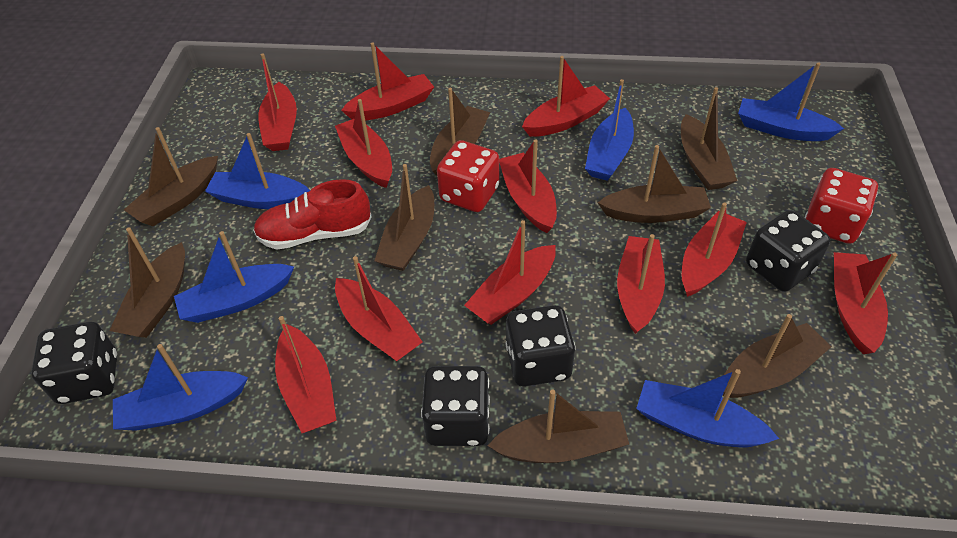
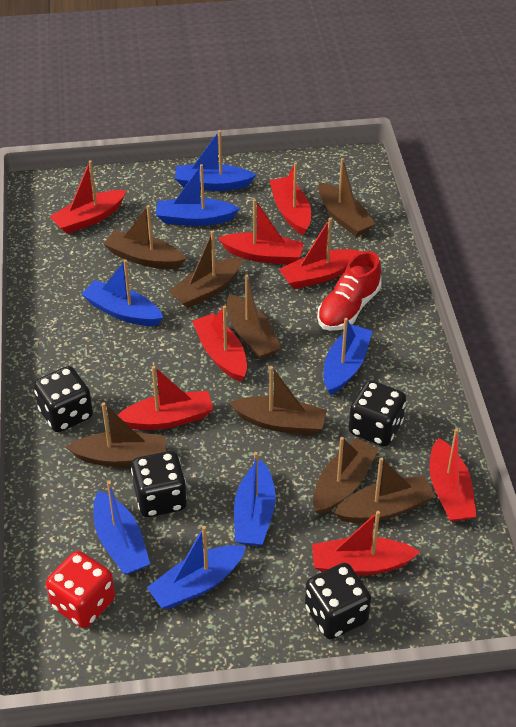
blue boat: [113,344,248,431] [174,231,294,323] [205,133,310,209] [585,79,634,180] [636,369,779,447] [738,62,844,141] = 6 -> [81,260,163,326] [93,481,150,575] [147,526,246,609] [156,164,240,226] [175,130,256,191] [234,452,275,546] [323,318,372,395] = 7
red boat: [258,53,297,151] [275,316,337,433] [335,99,392,188] [335,256,422,362] [341,42,434,121] [464,220,556,325] [499,139,557,233] [522,56,610,137] [617,234,665,334] [682,202,747,297] [834,252,897,354] = 11 -> [50,160,127,234] [118,366,213,430] [192,306,247,382] [218,199,304,264] [269,162,311,235] [279,218,361,289] [312,511,420,575] [430,428,476,522] = 8
red dice: [437,140,499,212] [805,168,878,244] = 2 -> [46,551,115,628] = 1

